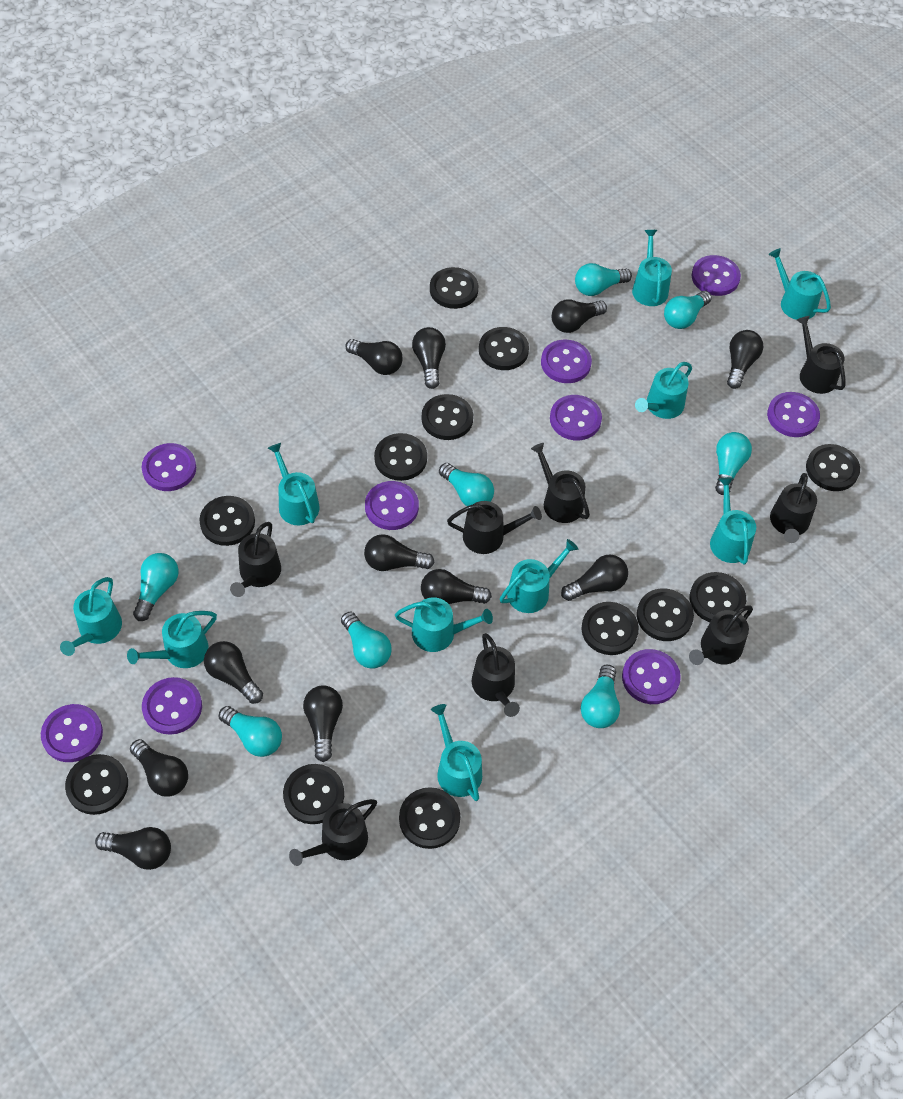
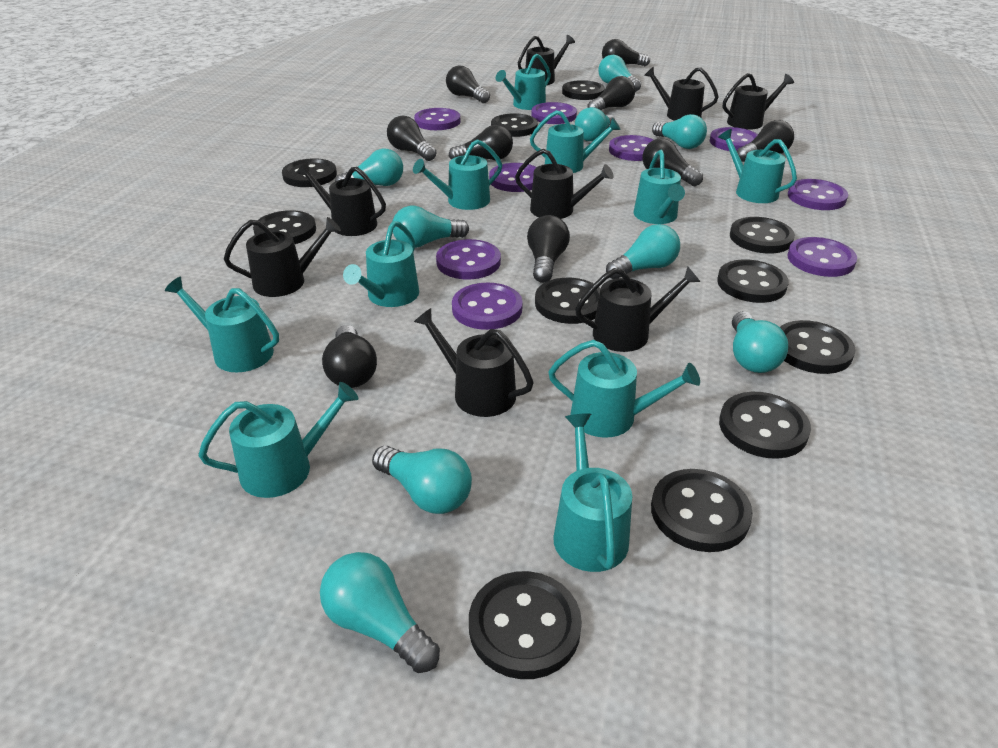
black button: [65,754,128,815] [199,496,255,546] [283,764,344,824] [374,433,427,481] [399,787,460,849] [421,394,473,440] [430,267,478,309] [479,327,529,370] [582,602,639,655] [637,588,694,641] [690,572,746,622] [806,444,860,491] = 12 -> [253,210,316,244] [282,158,337,187] [469,571,582,679] [491,113,538,137] [535,278,600,324] [562,80,605,100] [651,469,753,552] [717,259,789,303] [719,392,811,459] [730,217,795,253] [780,320,856,374] = 11
black light bulb: [95,827,171,870] [130,739,188,797] [204,641,263,704] [303,686,343,762] [346,339,403,375] [364,534,435,571] [412,327,446,389] [421,569,492,604] [552,299,607,333] [561,554,628,601] [727,330,763,389] = 11 -> [322,325,377,388] [387,116,436,161] [446,65,490,103] [449,125,513,160] [527,215,570,283] [588,76,635,110] [602,39,650,66] [643,138,703,186] [737,120,794,162] = 9
turquoise light bulb: [133,553,179,621] [218,706,282,757] [341,612,392,669] [439,463,494,506] [575,263,632,296] [581,665,620,728] [664,291,712,329] [715,432,752,495] = 8 -> [320,552,440,673] [335,149,403,186] [372,446,472,514] [393,206,469,248] [575,107,615,141] [598,55,641,92] [606,224,680,279] [652,114,707,149] [732,311,788,373] = 9

